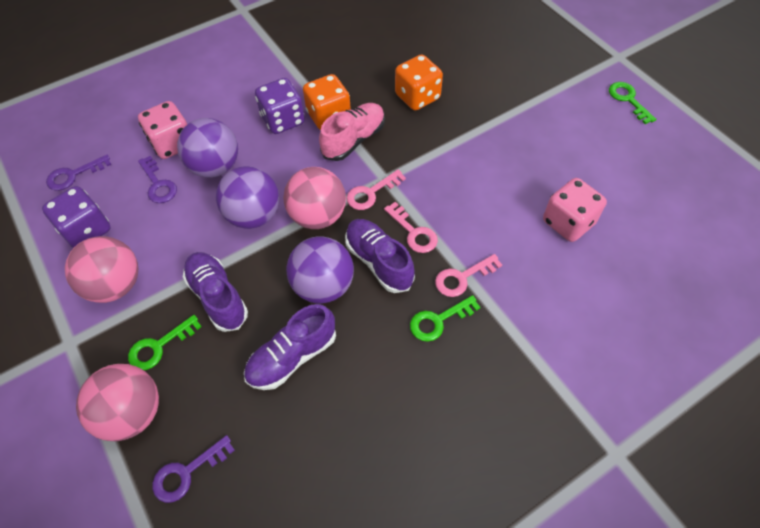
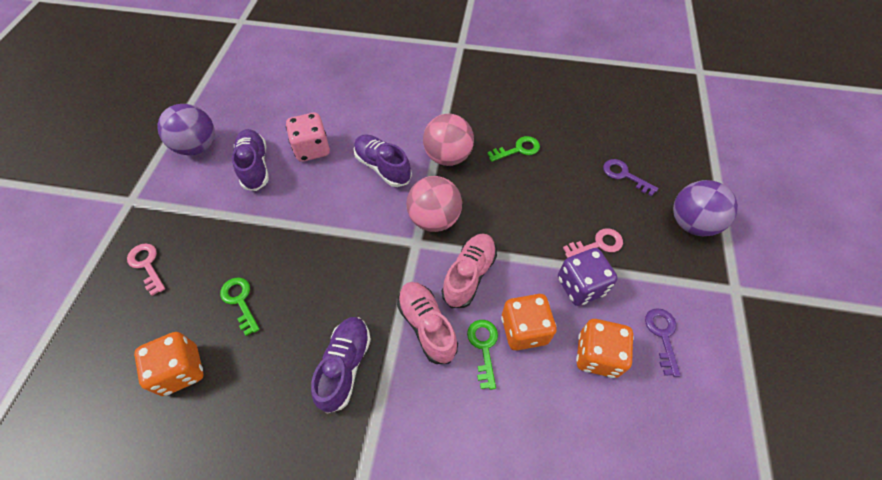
orange dice: [303,74,351,130] [395,54,443,110] = 2 -> [134,332,204,396] [501,294,557,350] [576,319,634,378] = 3
pink ball: [65,236,138,303] [76,364,159,441] [283,167,346,229] = 3 -> [406,176,462,232] [423,114,474,166] = 2
pink dice: [138,101,187,159] [543,178,607,242] = 2 -> [286,113,330,162] = 1
pink key: [346,169,406,210] [384,202,438,253] [435,254,502,297] = 3 -> [127,243,165,296] [563,228,623,258] = 2
pink shoe: [319,103,385,161] = 1 -> [397,282,458,364] [442,233,497,308] = 2
purple ball: [177,118,238,178] [216,166,279,229] [286,236,354,303] = 3 -> [157,104,215,155] [673,180,738,236] = 2
purple dice: [42,186,111,248] [255,78,305,134] = 2 -> [558,248,618,306] = 1
purple key: [46,155,112,191] [138,156,177,203] [152,435,235,503] = 3 -> [603,159,659,196] [645,308,681,377] = 2

